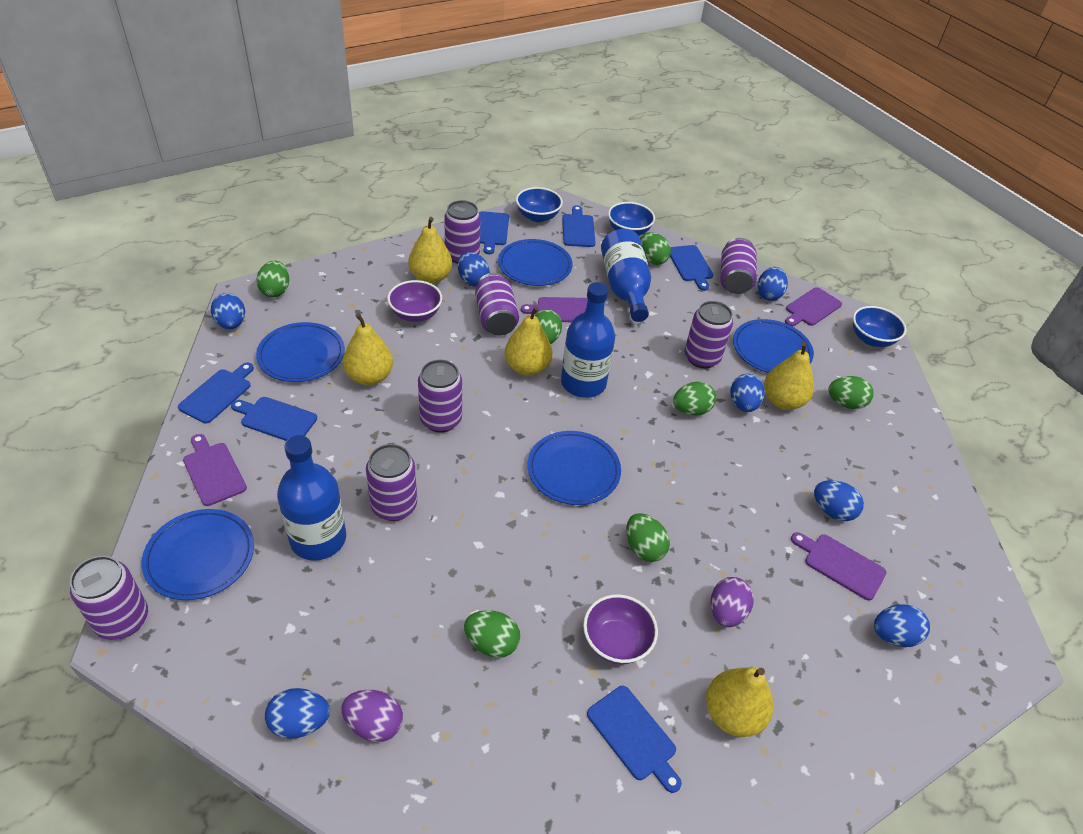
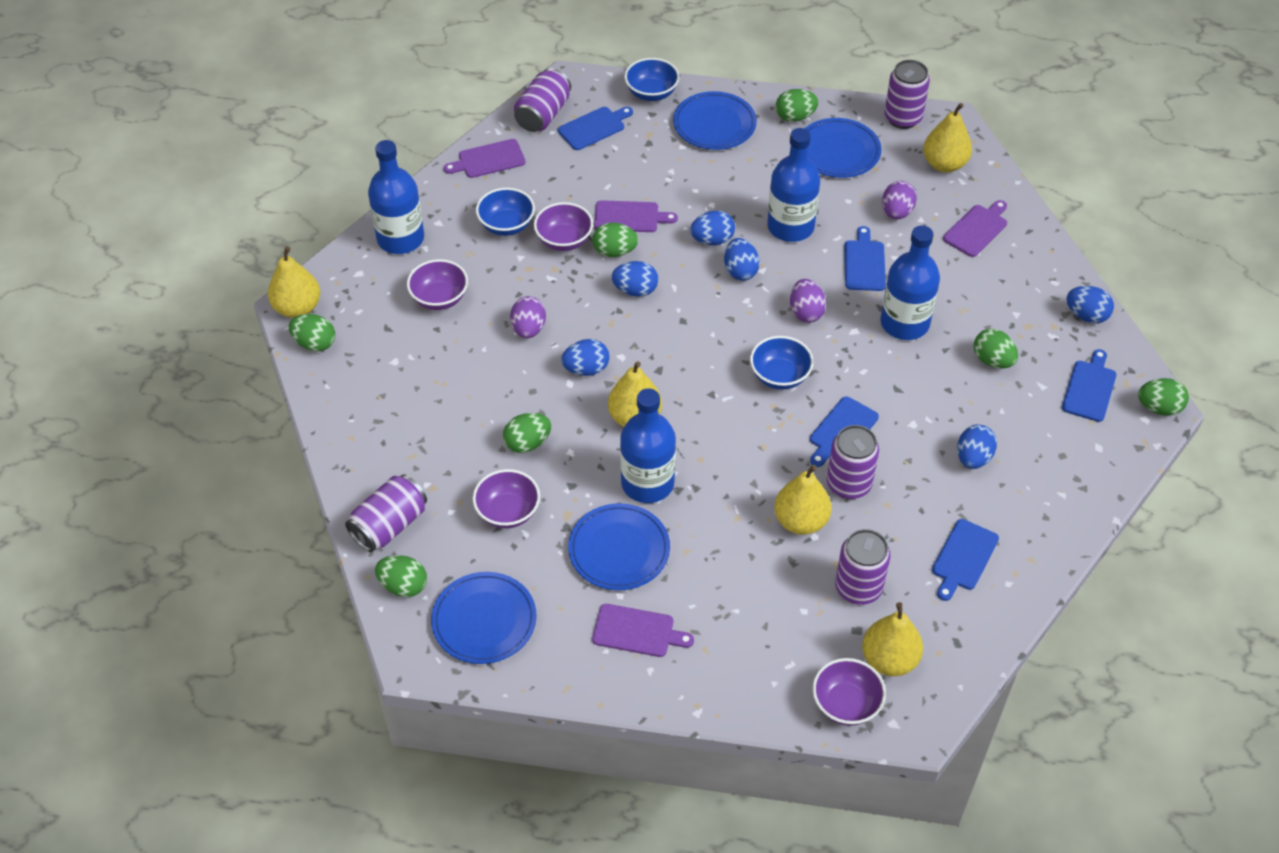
blue bottle: [277,435,346,560] [561,282,615,398] [601,229,651,322] = 3 -> [368,140,424,254] [620,389,676,503] [767,128,820,242] [880,225,940,340] = 4
blue cutting board: [178,363,254,424] [231,397,317,441] [479,211,509,254] [562,205,596,247] [587,686,682,793] [670,245,713,291] = 6 -> [558,107,633,150] [810,396,879,467] [844,226,886,291] [932,519,999,601] [1062,349,1117,422] = 5
blue egg: [211,293,245,329] [265,688,330,739] [458,252,490,287] [730,374,765,412] [757,267,788,301] [814,480,864,521] [874,604,930,647] = 7 -> [561,339,610,376] [612,261,658,297] [690,211,735,245] [724,238,760,281] [957,425,997,469] [1066,286,1114,323] = 6
blue plate: [142,509,254,600] [256,322,345,382] [498,239,573,286] [527,431,621,505] [733,319,814,373] = 5 -> [431,572,536,664] [568,503,670,590] [673,91,757,150] [805,118,881,178] = 4
purple bowl: [387,280,442,322] [583,594,658,664] = 2 -> [407,259,468,310] [473,469,540,528] [534,202,593,251] [813,658,886,726] = 4
purple can: [70,556,148,640] [366,444,417,521] [418,360,462,433] [444,200,481,264] [475,273,519,336] [685,301,733,369] [720,238,757,294] = 7 -> [345,474,427,552] [514,68,571,132] [827,425,879,499] [835,529,891,605] [884,60,930,129] = 5
purple egg: [341,690,403,742] [711,577,754,627] = 2 -> [510,296,546,338] [790,279,826,323] [882,181,917,220] = 3

